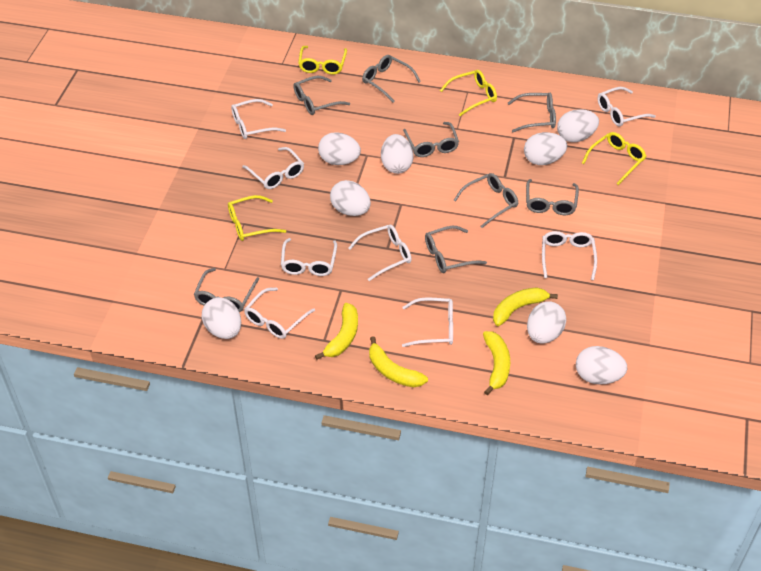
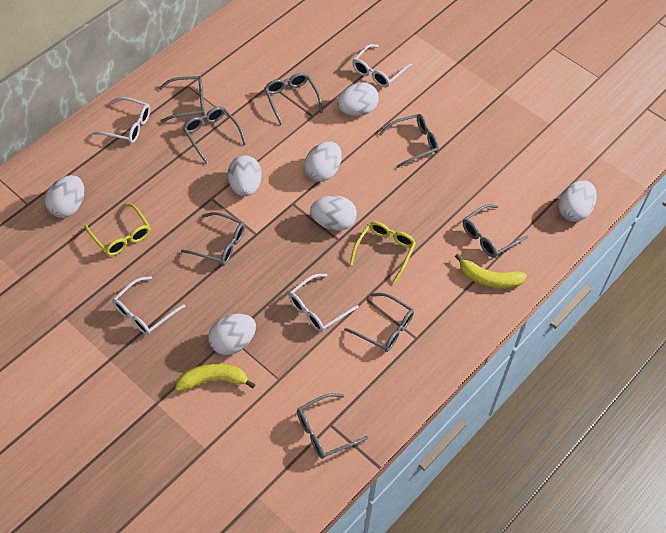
white egg: [202,297,241,339] [318,132,361,165] [330,180,371,216] [381,134,414,174] [524,132,567,165] [527,301,566,344] [557,109,599,142] [576,346,627,385] = 8 -> [45,175,84,218] [208,314,256,355] [228,155,262,197] [304,142,342,182] [310,196,357,231] [337,82,379,116] [559,181,597,221] = 7
white glasses: [231,99,286,139] [242,147,304,189] [244,287,315,339] [281,238,337,276] [348,225,412,281] [402,297,453,347] [542,231,597,280] [597,87,656,126] = 8 -> [91,97,150,143] [112,276,185,335] [289,274,359,332] [352,44,412,87] = 4
yellow banana: [315,303,358,360] [369,336,428,387] [483,331,510,395] [493,287,558,326] = 4 -> [175,364,256,391] [455,254,527,289] = 2
yellow glasses: [228,195,286,241] [298,46,347,75] [440,70,497,116] [582,132,646,185] = 4 -> [84,203,150,256] [350,222,416,284] = 2

